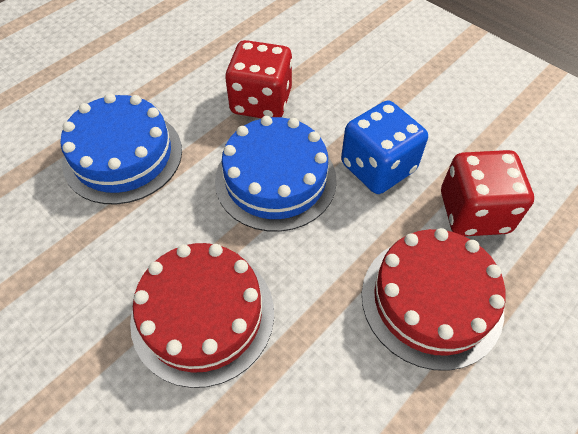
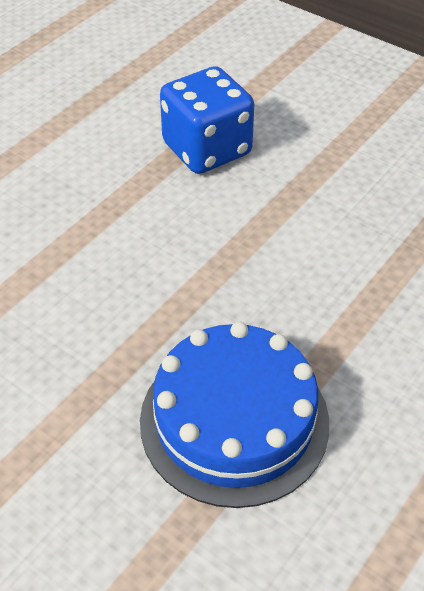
blue cake: [61,93,182,204] [215,116,337,232] = 2 -> [140,322,329,508] = 1
red cake: [130,243,274,388] [362,228,506,371] = 2 -> none = 0
red dice: [225,40,292,118] [441,150,534,236] = 2 -> none = 0

